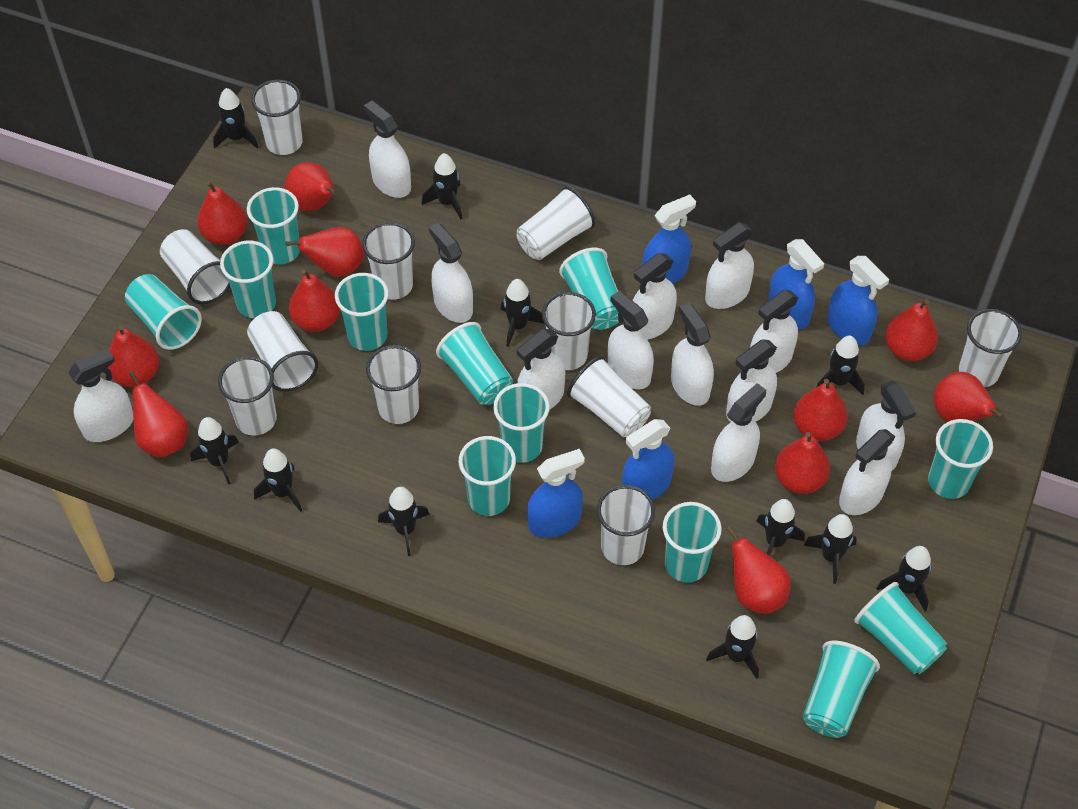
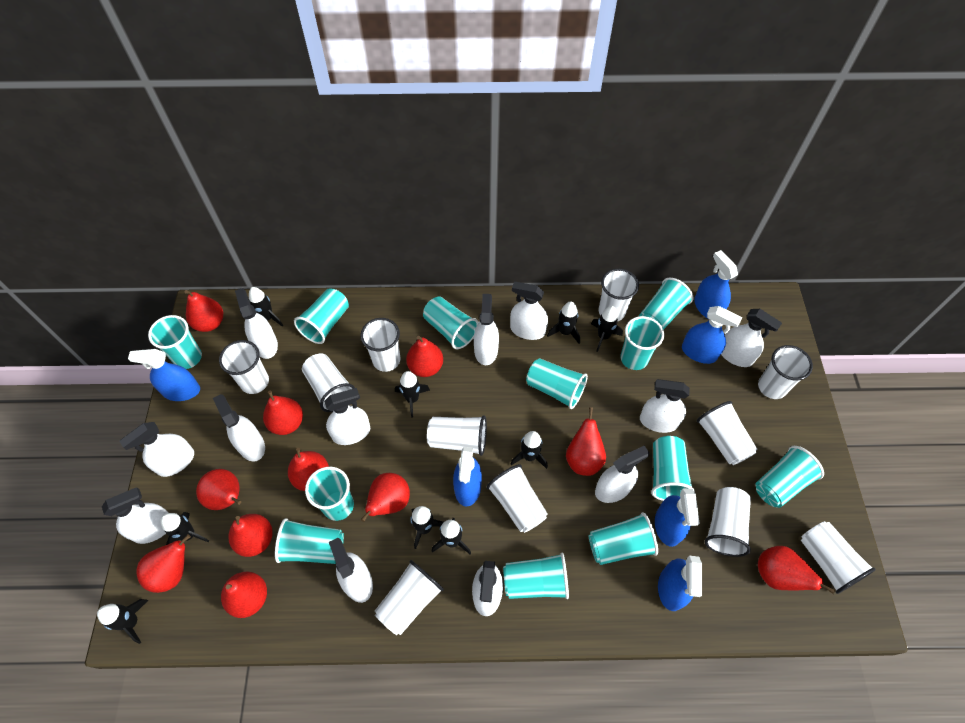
black rocket: [190,417,239,485] [213,88,258,149] [254,448,302,512] [378,487,430,556] [422,153,463,219] [501,279,544,347] [706,615,759,679] [756,499,805,556] [804,514,857,584] [816,336,865,395] [877,546,931,611] = 11 -> [97,599,148,644] [161,512,209,545] [249,287,283,327] [395,371,430,418] [410,506,444,549] [432,518,471,554] [511,431,548,469] [547,301,580,344] [591,306,623,352] = 9
blue spray bottle: [527,449,585,538] [622,419,675,500] [642,195,696,284] [768,239,824,329] [827,256,889,345] = 5 -> [128,349,200,401] [453,447,482,506] [655,489,700,547] [658,555,702,611] [682,306,742,364] [694,250,738,318] = 6
white spray bottle: [68,348,133,442] [364,101,411,198] [429,223,473,323] [517,329,566,410] [608,291,654,389] [632,253,677,339] [671,303,714,406] [705,222,754,309] [711,383,766,482] [726,339,777,422] [750,290,799,373] [839,429,895,515] [856,381,916,471] = 13 -> [102,487,169,544] [119,422,194,477] [213,394,265,461] [235,288,278,359] [324,388,370,445] [329,538,373,603] [472,561,503,616] [474,294,499,365] [510,282,548,340] [595,446,649,503] [640,379,690,433] [721,309,782,367] = 12

